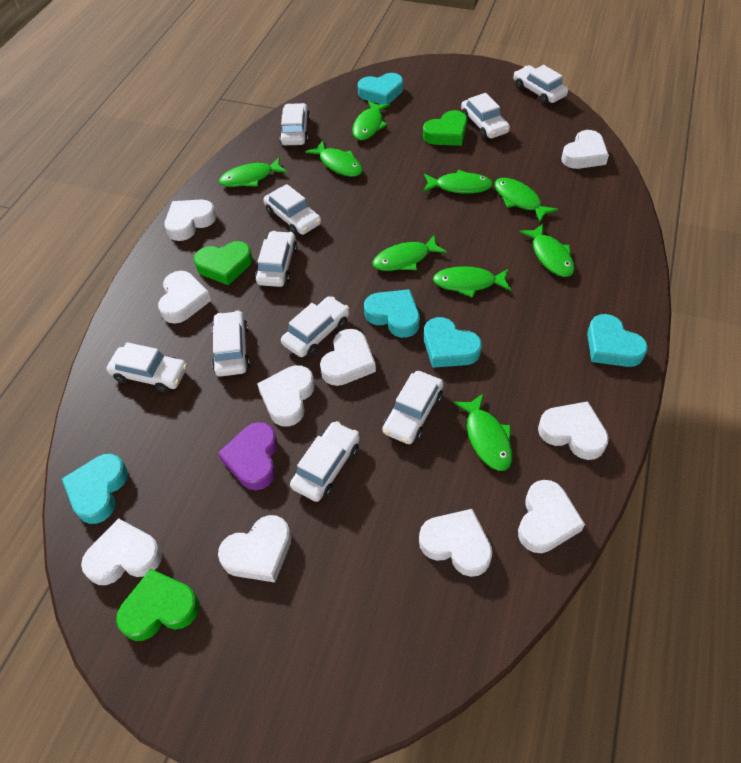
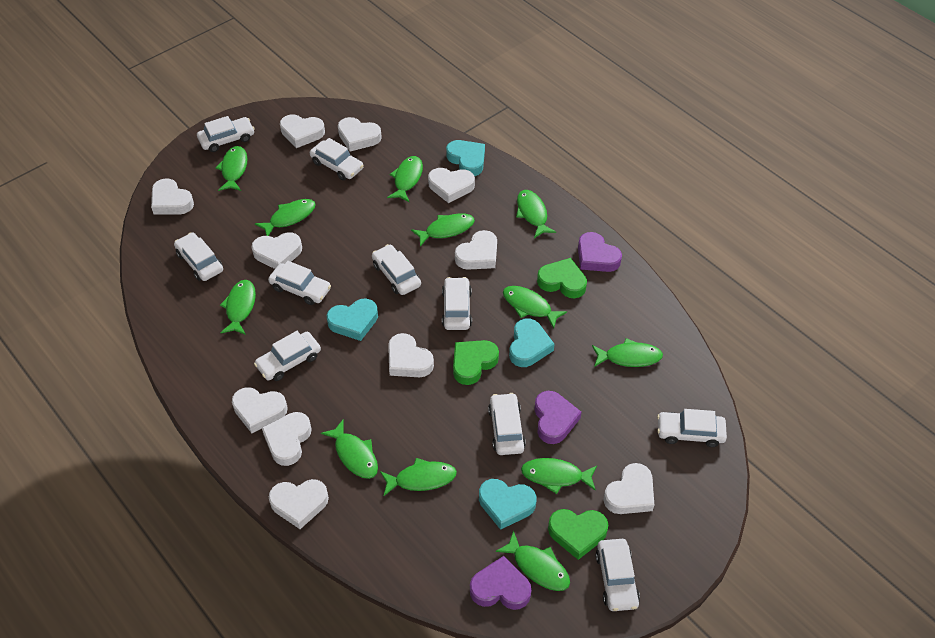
green fish: [219,157,288,187] [305,140,362,177] [352,100,390,140] [372,235,447,271] [423,170,493,194] [433,266,511,298] [454,394,513,471] [495,178,558,222] [519,224,575,277] = 9 -> [216,146,247,191] [220,280,256,335] [255,199,316,236] [321,419,378,479] [380,458,457,496] [387,156,423,202] [411,213,475,246] [496,530,570,591] [503,286,567,328] [516,190,556,238] [521,458,597,494] [592,338,663,367] = 12
purple heart: [218,422,278,490] = 1 -> [470,556,531,610] [534,391,581,444] [578,232,622,272] = 3
turquoise heart: [62,454,128,524] [358,73,403,104] [364,289,420,338] [424,317,482,368] [587,314,648,367] = 5 -> [327,298,378,341] [446,140,485,176] [479,479,536,530] [509,318,555,367] = 4
white heart: [81,518,162,585] [158,271,211,324] [165,199,216,241] [218,515,291,582] [257,365,315,427] [320,329,376,386] [419,509,493,577] [518,480,585,553] [538,401,609,460] [561,130,609,169] = 10 -> [151,178,194,215] [232,387,288,433] [251,232,302,269] [262,412,312,466] [269,479,329,529] [280,114,325,148] [338,117,382,151] [388,333,434,377] [428,168,475,203] [455,230,497,270] [604,463,654,514] = 11

